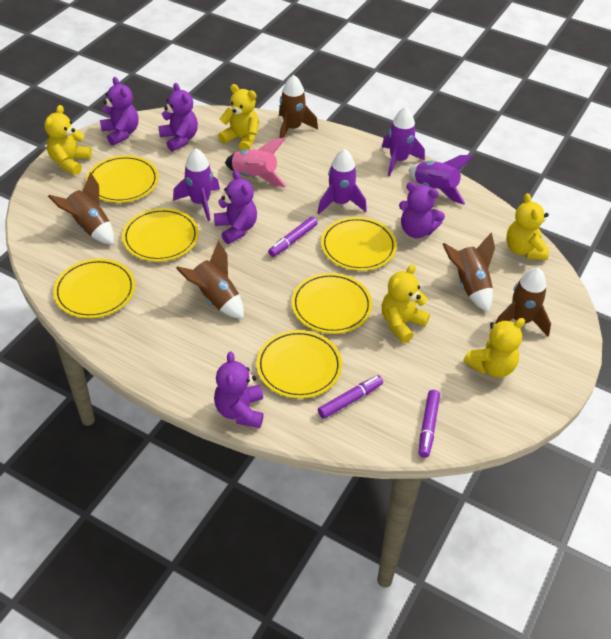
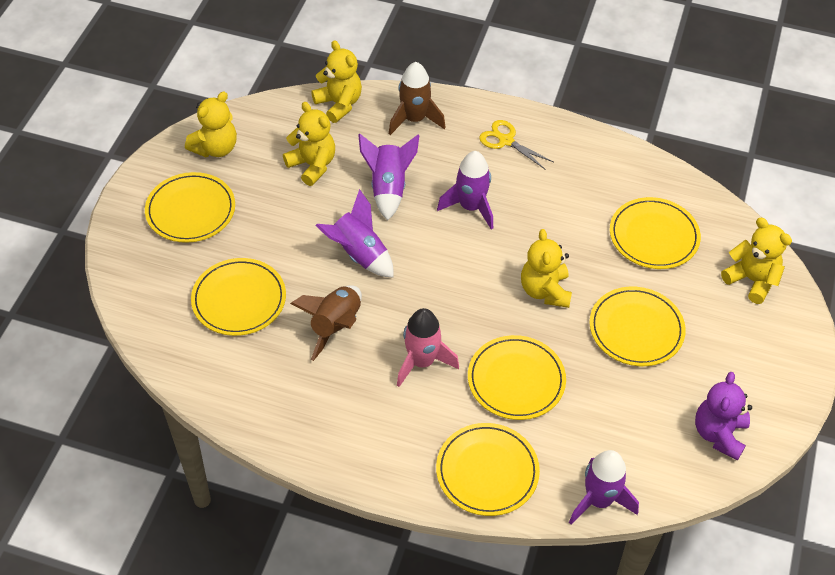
brown rocket: [48,172,114,245] [176,241,244,319] [279,75,318,138] [443,232,495,312] [495,268,551,336] = 5 -> [290,285,362,361] [389,62,446,135] = 2
purple marker: [268,217,317,257] [318,375,383,419] [419,390,440,458] = 3 -> none = 0
purple teddy bear: [100,77,138,146] [158,83,198,152] [214,170,257,244] [214,352,264,428] [399,182,445,238] = 5 -> [695,372,752,461] = 1
yellow scissors: none = 0 -> [479,120,554,170] = 1

